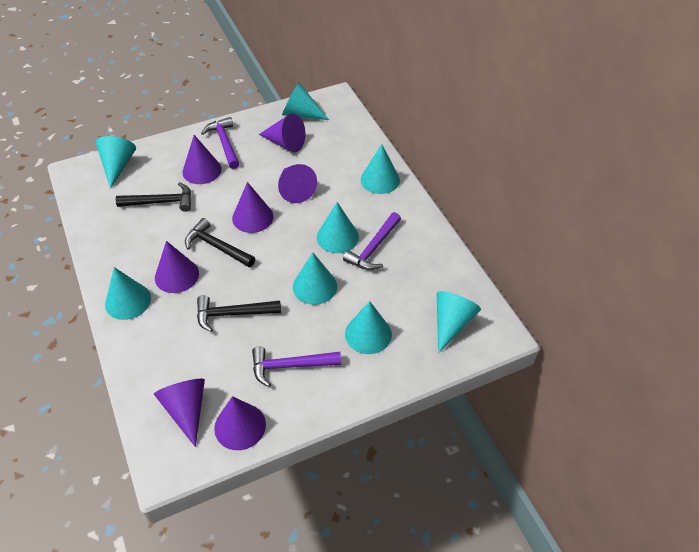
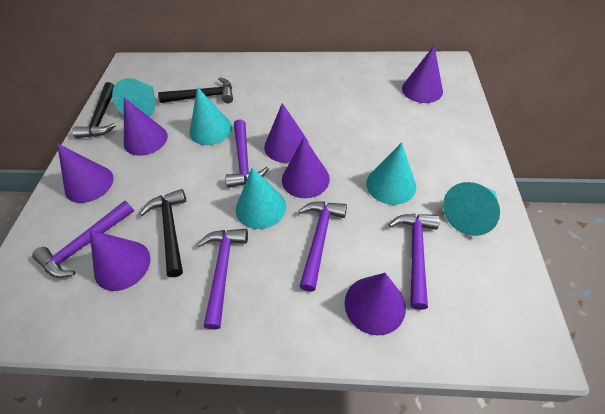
purple hammer: [201,117,239,169] [252,347,341,387] [343,212,401,270] = 3 -> [32,201,134,278] [197,229,248,329] [225,119,269,188] [298,201,347,292] [389,214,440,310] = 5
turquoise cone: [96,136,136,189] [105,267,151,320] [282,82,329,120] [293,252,337,305] [317,202,359,253] [345,301,392,354] [361,144,400,194] [437,291,481,353] = 8 -> [112,78,155,117] [189,87,232,145] [236,167,286,229] [366,142,416,205] [443,182,500,236] = 5

